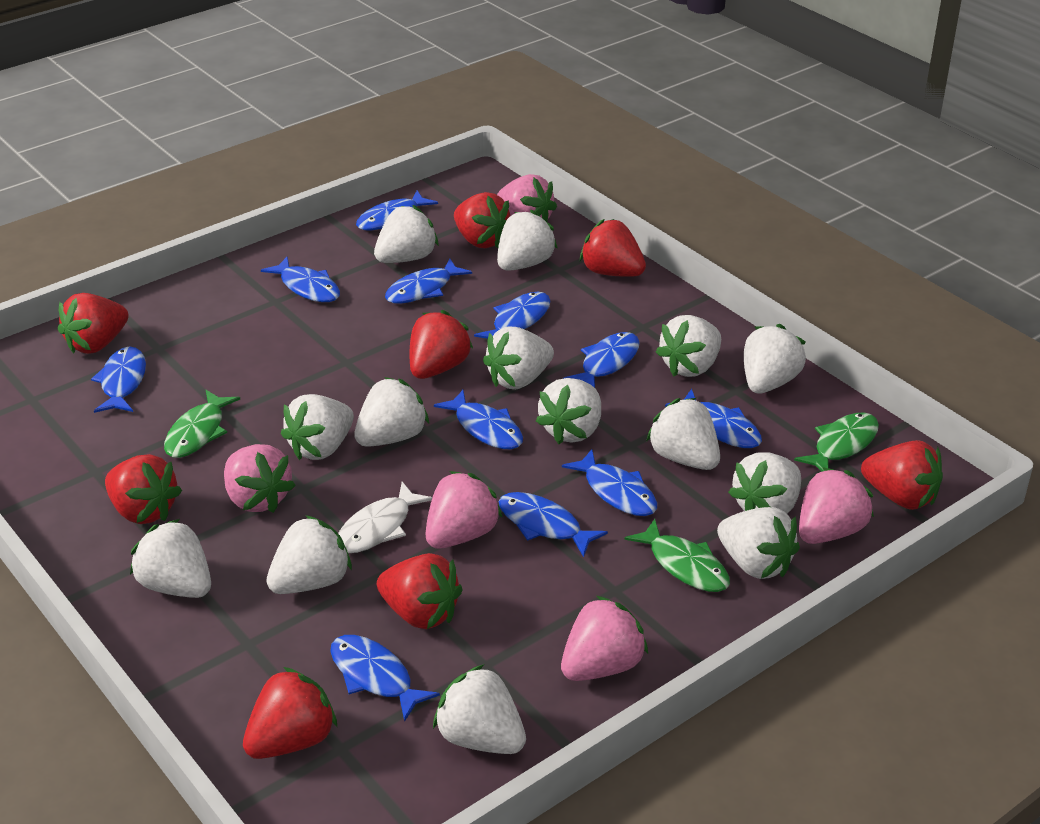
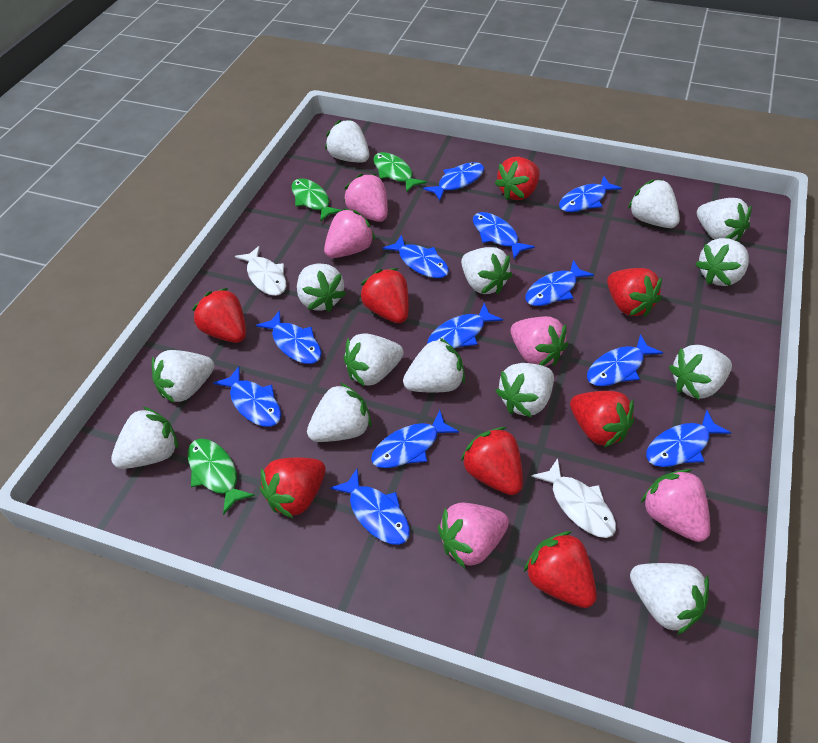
blue fish: [91,347,146,413] [261,257,340,302] [330,635,440,722] [356,191,438,230] [385,258,472,304] [434,390,523,449] [474,292,550,339] [499,492,608,557] [562,449,657,516] [563,332,640,388] [665,389,762,448] = 11 -> [213,366,281,427] [256,310,322,364] [330,468,410,545] [371,410,459,468] [382,234,449,278] [423,162,484,201] [427,303,503,349] [473,212,535,259] [525,260,594,306] [559,176,622,212] [587,334,663,386] [646,410,731,467] = 12
white fish: [338,482,432,553] = 1 -> [235,246,286,296] [531,458,616,538] = 2

